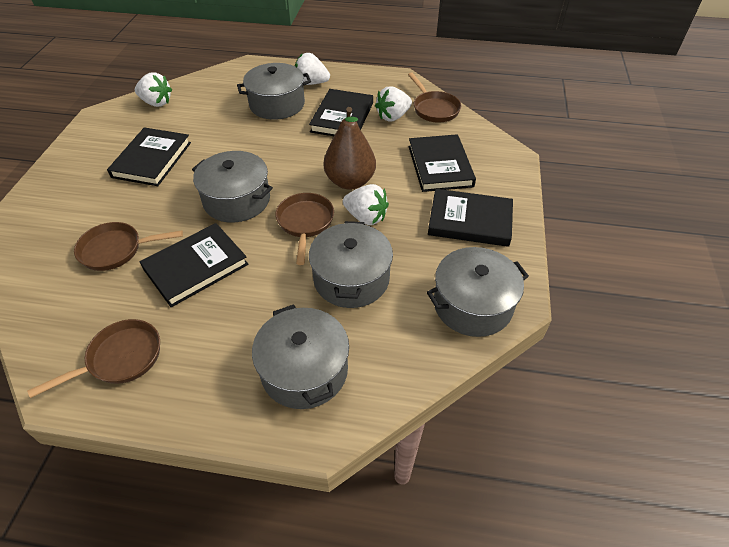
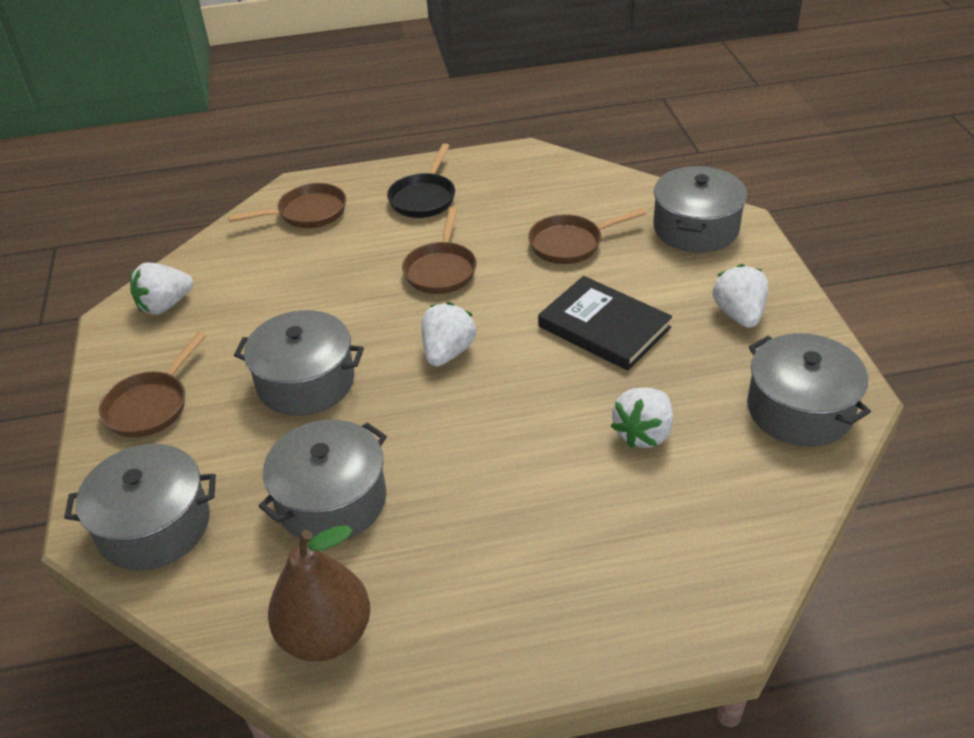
black book: [107,127,191,186] [140,223,248,307] [309,89,373,136] [408,134,476,192] [428,189,513,247] = 5 -> [538,276,672,371] = 1
black pan: none = 0 -> [387,144,455,218] = 1

